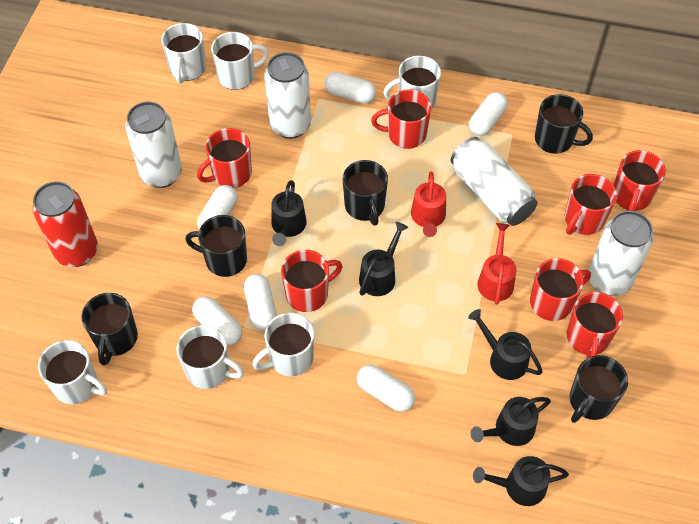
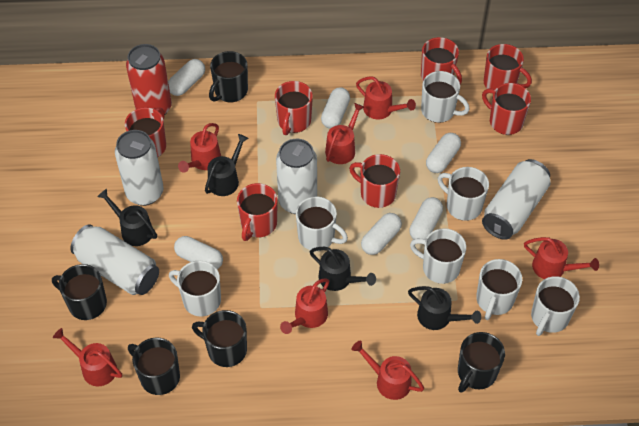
black watering can: [271,180,307,246] [359,222,408,296] [468,309,543,380] [471,397,551,446] [473,456,569,506] = 5 -> [97,189,157,246] [205,134,249,196] [310,247,376,291] [408,286,481,330] = 4
red watering can: [411,171,446,237] [477,223,516,305] = 2 -> [53,328,122,386] [178,123,221,173] [280,278,329,334] [325,103,364,164] [351,341,424,400] [356,76,416,119] [524,237,599,279] = 7
white mug: [38,340,107,404] [161,23,206,83] [176,325,244,389] [211,32,269,90] [252,313,314,376] [383,56,441,109] = 6 -> [169,261,221,317] [296,197,348,251] [410,228,466,284] [421,71,470,123] [438,167,489,221] [476,259,522,320] [531,276,580,336] = 7

